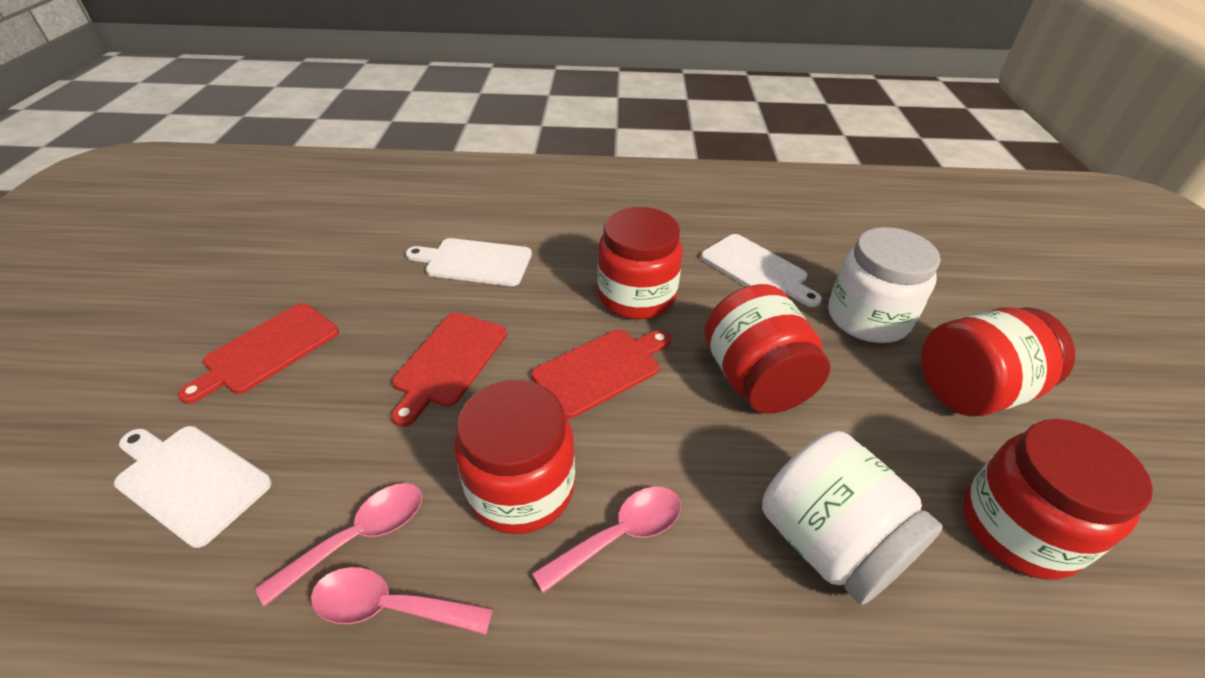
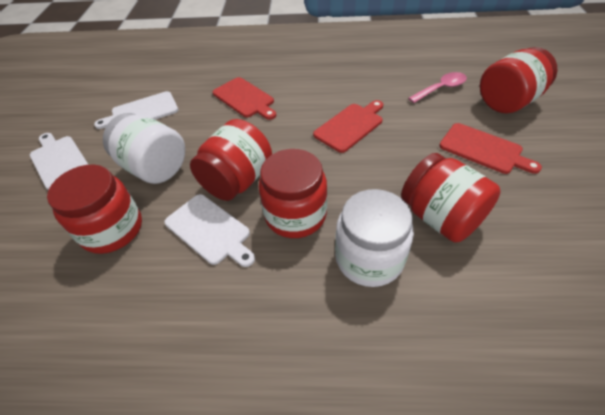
pink spoon: [255,483,423,607] [311,567,493,634] [532,487,681,593] = 3 -> [408,72,467,103] = 1

